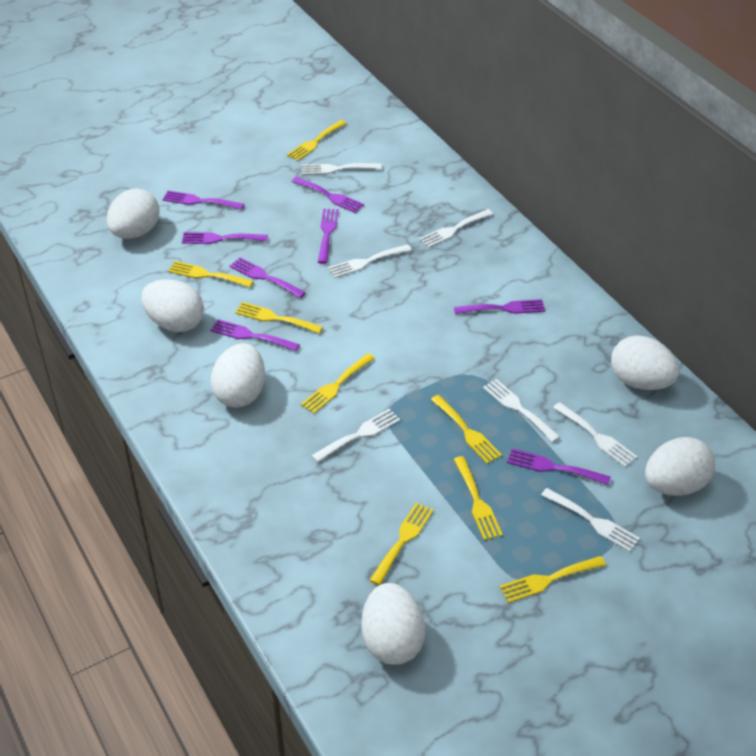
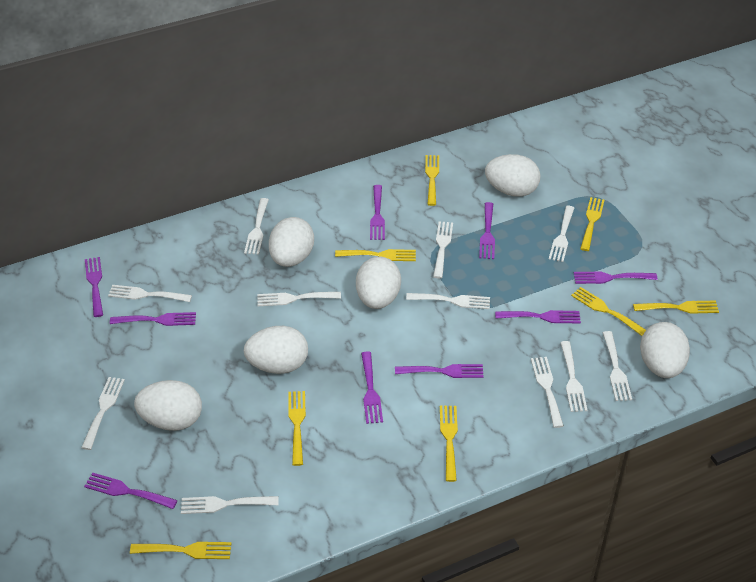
purple fork: [162,191,244,210] [182,232,268,244] [210,319,300,351] [230,257,306,298] [291,177,364,213] [318,209,339,264] [454,299,545,314] [507,449,611,485] = 8 -> [84,472,178,509] [85,257,103,317] [110,312,196,326] [361,351,383,424] [370,185,385,240] [395,364,484,378] [479,202,495,259] [495,310,581,324] [574,272,657,284] = 9
white fork: [302,163,382,175] [311,409,400,463] [328,244,411,278] [419,209,493,248] [483,379,560,442] [541,488,640,552] [553,402,638,467] = 7 -> [81,377,125,450] [108,285,192,302] [181,496,278,514] [244,198,269,255] [257,292,341,306] [406,293,490,309] [433,221,453,279] [531,357,564,428] [549,206,574,262] [560,341,588,412] [602,331,632,401] = 11

